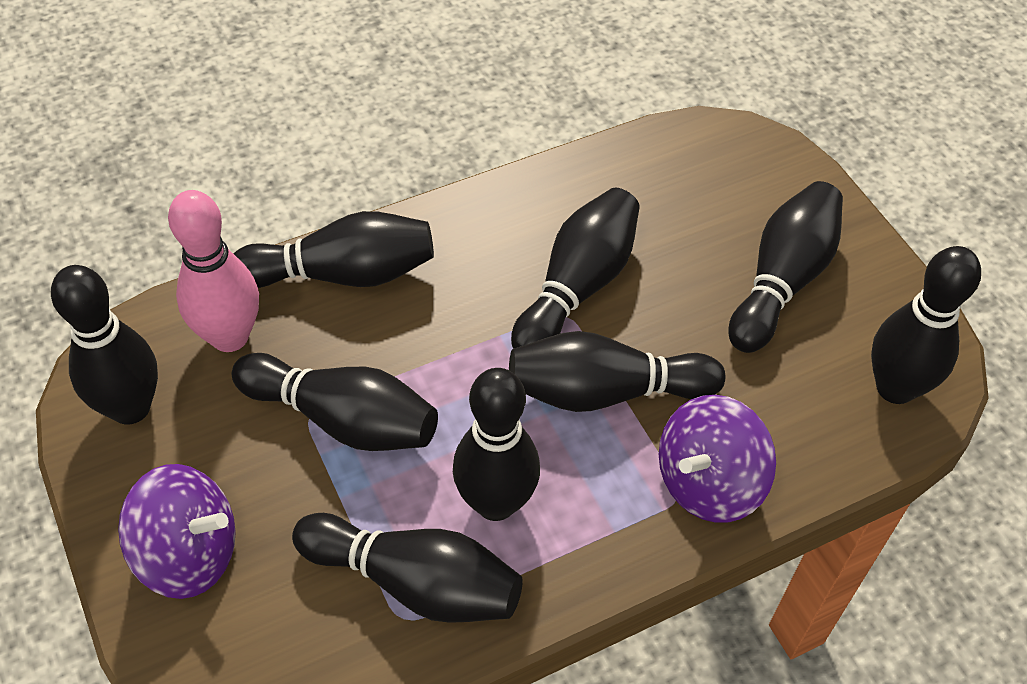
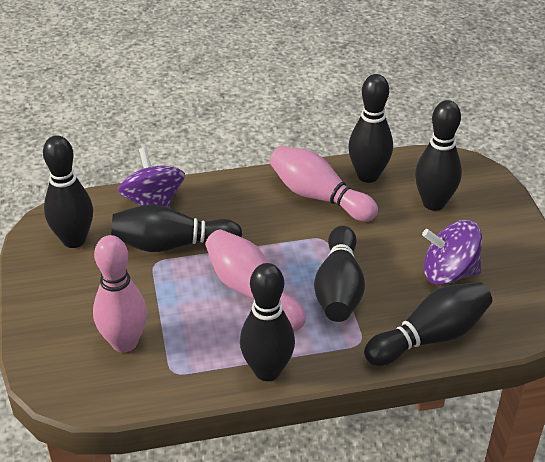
black bowling pin: [51,265,158,425] [232,353,438,451] [234,211,434,288] [292,513,523,623] [453,368,540,521] [509,331,725,412] [511,188,640,349] [728,181,843,353] [871,246,981,404] = 9 -> [43,135,93,248] [111,204,242,252] [240,263,295,381] [314,226,365,322] [348,74,393,183] [364,282,492,366] [415,100,462,211] = 7
pink bowling pin: [168,190,259,352] = 1 -> [93,235,147,353] [205,229,306,331] [270,146,378,222] = 3

